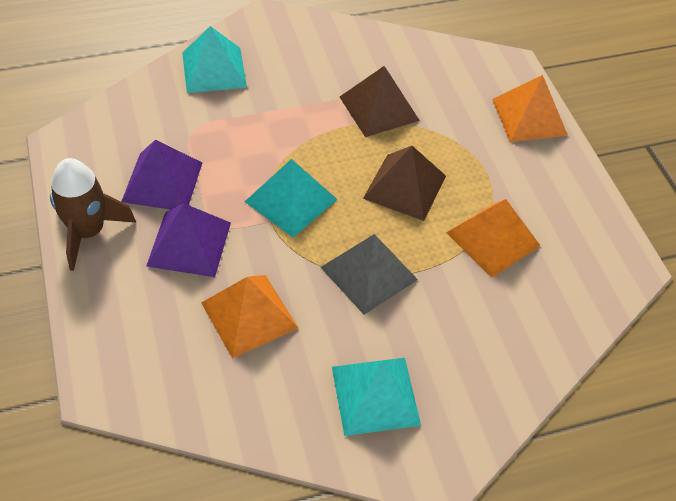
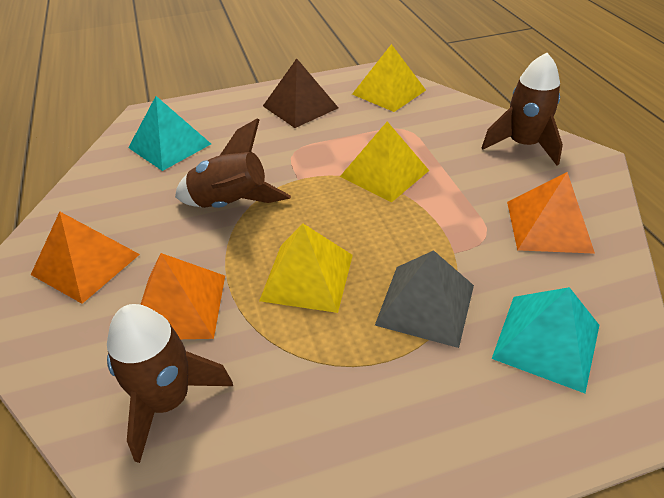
brown pyramid: [340,66,420,137] [363,146,446,221] = 2 -> [263,58,338,128] = 1
brown rocket: [50,158,136,271] = 1 -> [107,304,233,463] [175,118,291,208] [481,53,563,166] = 3
purple pyramid: [121,140,202,210] [146,203,231,277] = 2 -> none = 0
turquoise pyramid: [182,26,247,93] [245,159,337,237] [332,358,421,436] = 3 -> [128,96,211,171] [492,287,599,393] = 2
yellow pyramid: none = 0 -> [259,224,353,313] [340,121,429,203] [352,44,426,112] = 3

